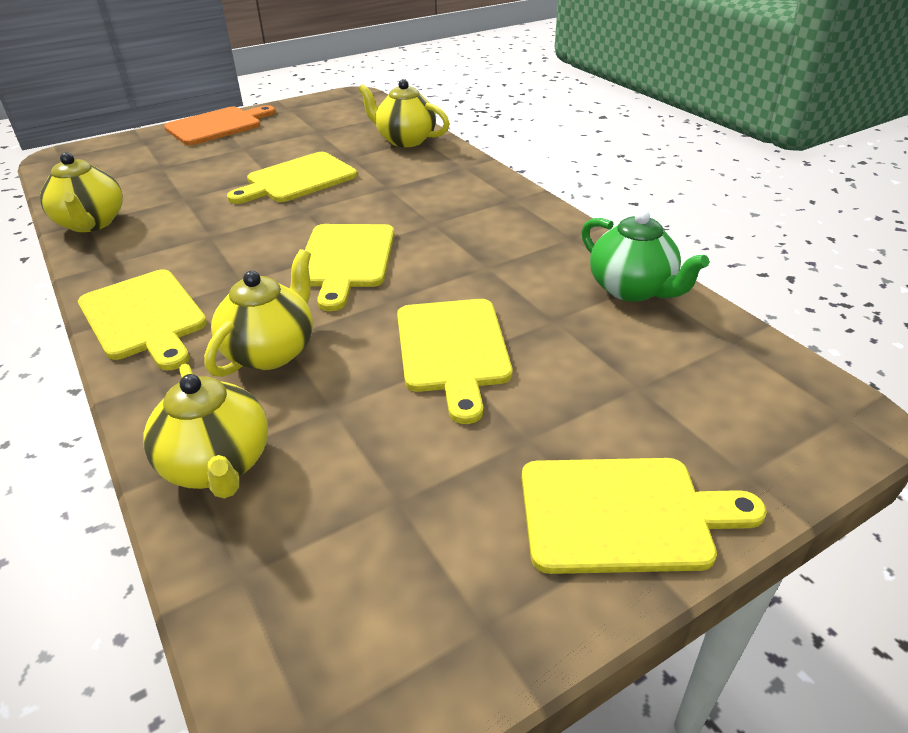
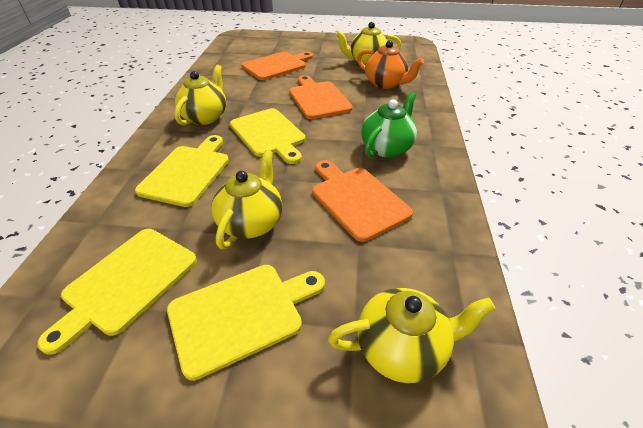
orange cutting board: [164,105,275,145] = 1 -> [242,52,313,80] [289,75,353,119] [312,160,413,242] = 3
orange teapot: none = 0 -> [357,40,424,89] = 1
yellow cutting board: [78,269,207,370] [227,152,357,204] [305,224,394,311] [397,299,512,424] [522,458,767,574] = 5 -> [37,229,197,355] [135,135,229,207] [167,265,325,381] [230,108,305,164] = 4

